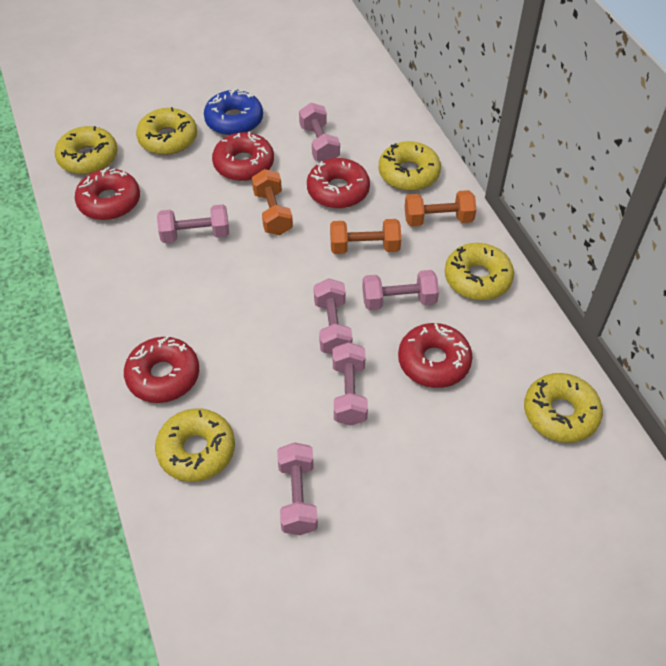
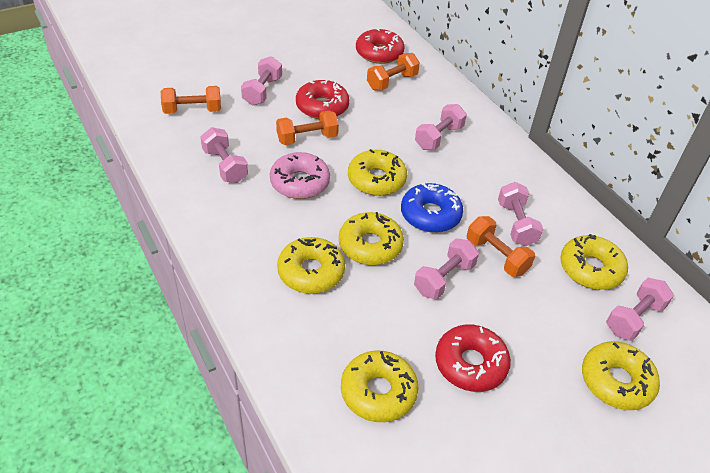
orange dumbbell: [252,169,293,235] [330,219,401,254] [405,190,476,226] = 3 -> [161,86,221,114] [276,110,339,145] [367,53,420,90] [467,216,535,277] = 4
pink donut: none = 0 -> [270,152,330,199] = 1
red donut: [75,167,140,220] [124,336,199,403] [212,132,274,181] [307,158,370,209] [398,323,473,388] = 5 -> [296,80,350,119] [356,28,405,64] [435,324,511,392] = 3

